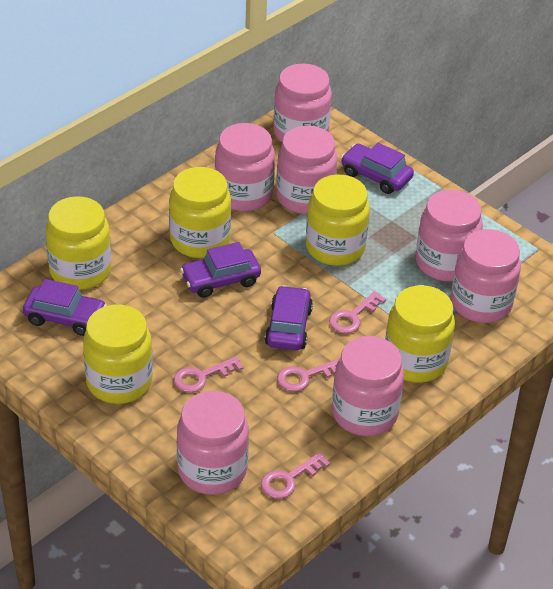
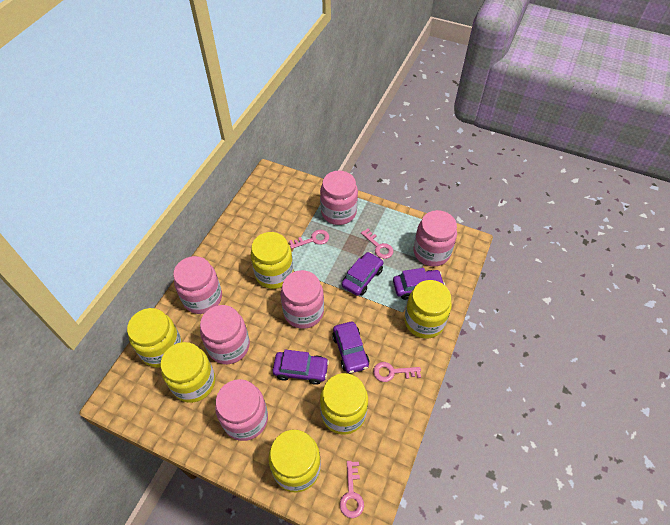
pink jar: [177,391,249,495] [215,123,275,212] [273,63,332,142] [276,126,338,214] [332,336,404,436] [416,190,483,281] [451,229,521,323] = 7 -> [173,256,222,314] [200,305,250,364] [215,379,268,441] [281,270,324,329] [320,171,358,225] [413,210,457,266] = 6
yellow jar: [46,196,111,290] [83,305,153,404] [169,167,231,258] [306,175,370,266] [385,285,455,383] = 5 -> [127,308,182,368] [161,342,215,403] [251,232,293,289] [268,430,321,493] [320,373,368,435] [404,280,452,339] = 6

